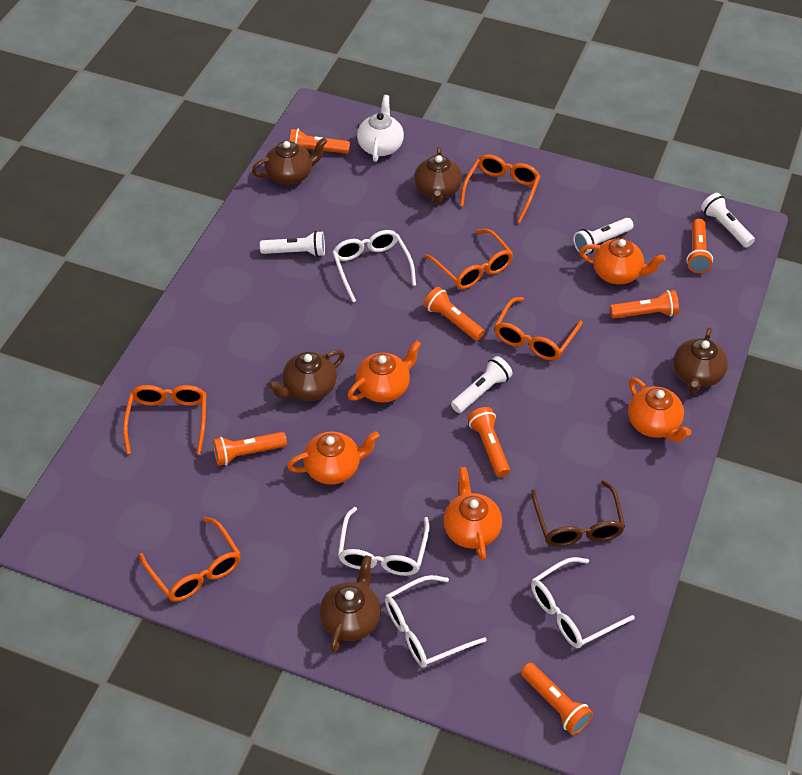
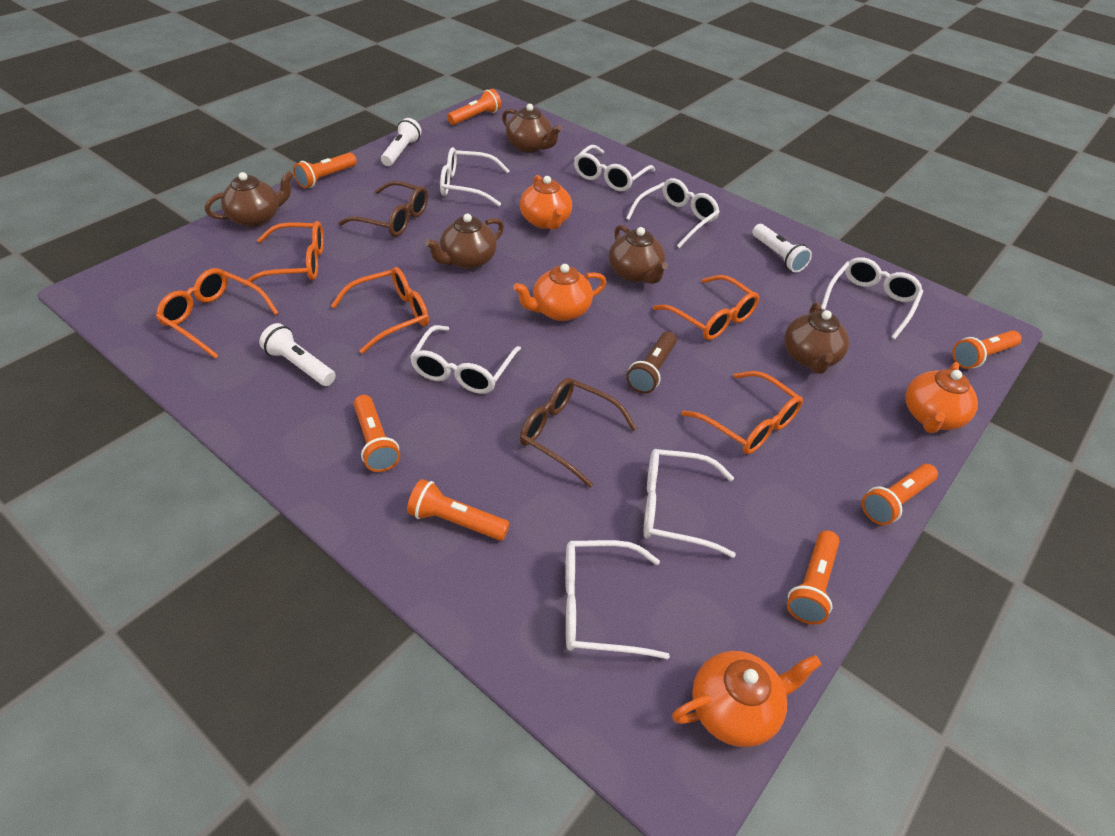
brown flashlight: none = 0 -> [626,332,677,394] = 1
brown glasses: [531,480,625,547] = 1 -> [338,181,428,237] [520,378,637,487] = 2
orange teapot: [287,431,380,485] [348,340,421,403] [443,467,502,561] [579,238,666,284] [628,377,691,442] = 5 -> [513,264,606,321] [520,175,572,230] [672,651,822,747] [905,362,978,433] = 4
white flashlight: [260,231,325,257] [451,356,513,413] [573,218,634,254] [701,193,755,248] = 4 -> [259,323,336,386] [381,118,422,166] [752,224,812,272] = 3
white glasses: [332,230,416,302] [338,507,430,576] [385,575,487,667] [531,557,635,648] = 4 -> [410,325,521,394] [440,147,510,206] [565,540,670,659] [574,145,655,192] [626,178,720,248] [644,449,736,558] [821,257,923,339] = 7
white teapot: [357,95,404,162] = 1 -> none = 0

